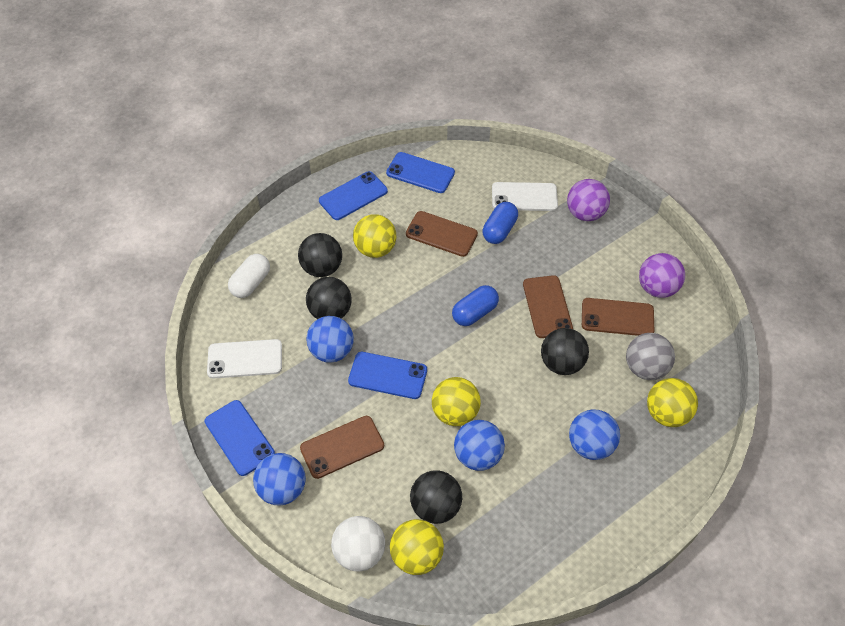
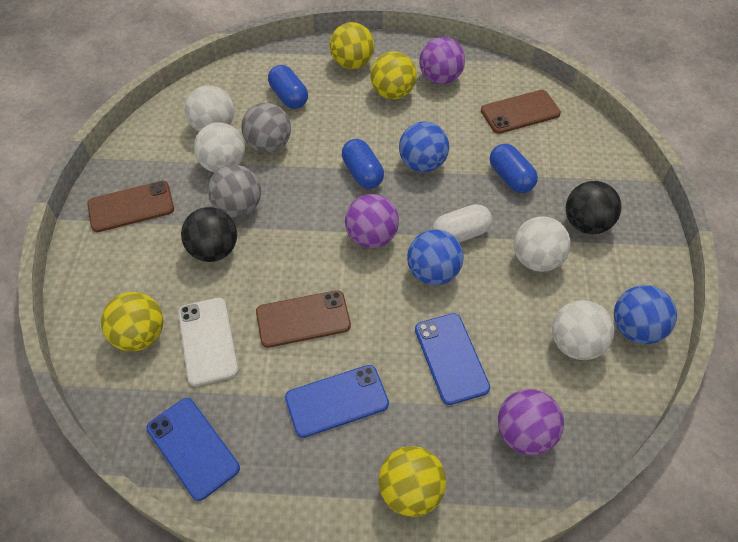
black ball: [298,233,342,277] [306,277,352,319] [410,470,462,524] [541,328,589,375] = 4 -> [181,207,237,262] [566,181,622,234] = 2
blue ball: [253,453,306,506] [306,316,354,363] [454,420,505,471] [569,409,620,460] = 4 -> [399,122,449,173] [407,230,464,286] [614,285,677,344] = 3
blue capsule: [452,285,499,326] [483,202,518,244] = 2 -> [268,65,308,109] [342,139,384,189] [490,144,538,193] = 3
blue phone: [205,400,275,476] [319,171,388,220] [348,352,427,399] [386,152,455,193] = 4 -> [146,398,240,501] [285,365,389,438] [415,313,490,405] = 3
brown phone: [300,416,384,479] [406,211,478,257] [523,275,573,338] [582,298,654,336] = 4 -> [87,181,174,232] [256,290,351,348] [481,90,561,134] = 3
grey ball: [626,333,675,380] = 1 -> [208,165,261,217] [241,103,291,153] = 2
purple ball: [567,179,610,221] [639,253,685,298] = 2 -> [345,194,399,248] [419,37,465,84] [498,389,564,455] = 3
white ball: [331,516,385,571] = 1 -> [185,85,234,132] [194,122,245,173] [514,216,571,272] [552,300,615,360] = 4
white phone: [207,339,282,378] [492,182,558,211] = 2 -> [178,298,238,386] = 1

